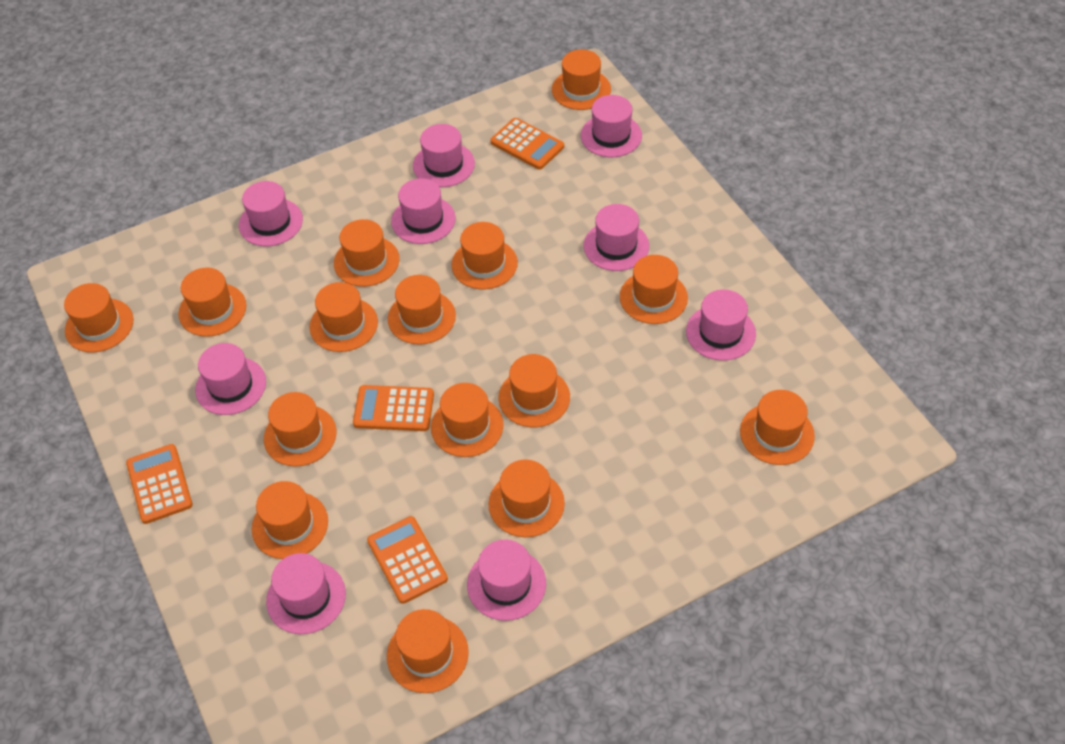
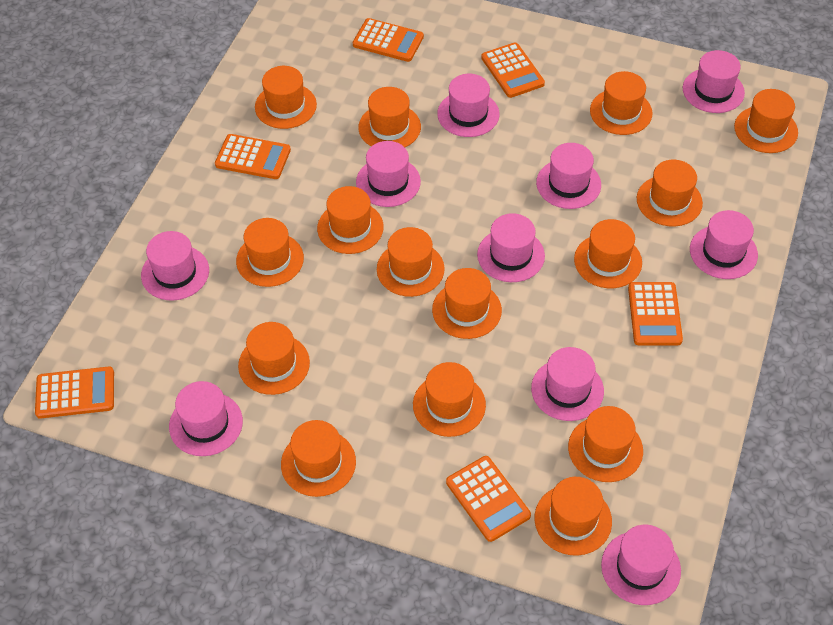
orange calculator: [126,444,193,524] [353,385,434,431] [367,516,448,604] [490,118,564,170] = 4 -> [35,367,114,419] [215,134,291,179] [353,18,424,62] [446,456,531,542] [481,43,545,98] [628,282,683,345] = 6
pink hat: [195,343,266,415] [239,181,303,246] [266,553,346,634] [391,178,455,244] [413,124,475,187] [467,539,546,621] [581,95,642,157] [584,204,649,271] [686,290,756,361] = 9 -> [141,231,209,301] [169,381,243,456] [356,141,421,207] [437,74,500,137] [477,213,545,282] [531,347,604,421] [536,143,601,209] [601,525,681,605] [683,50,745,113] [690,210,758,279] = 10

